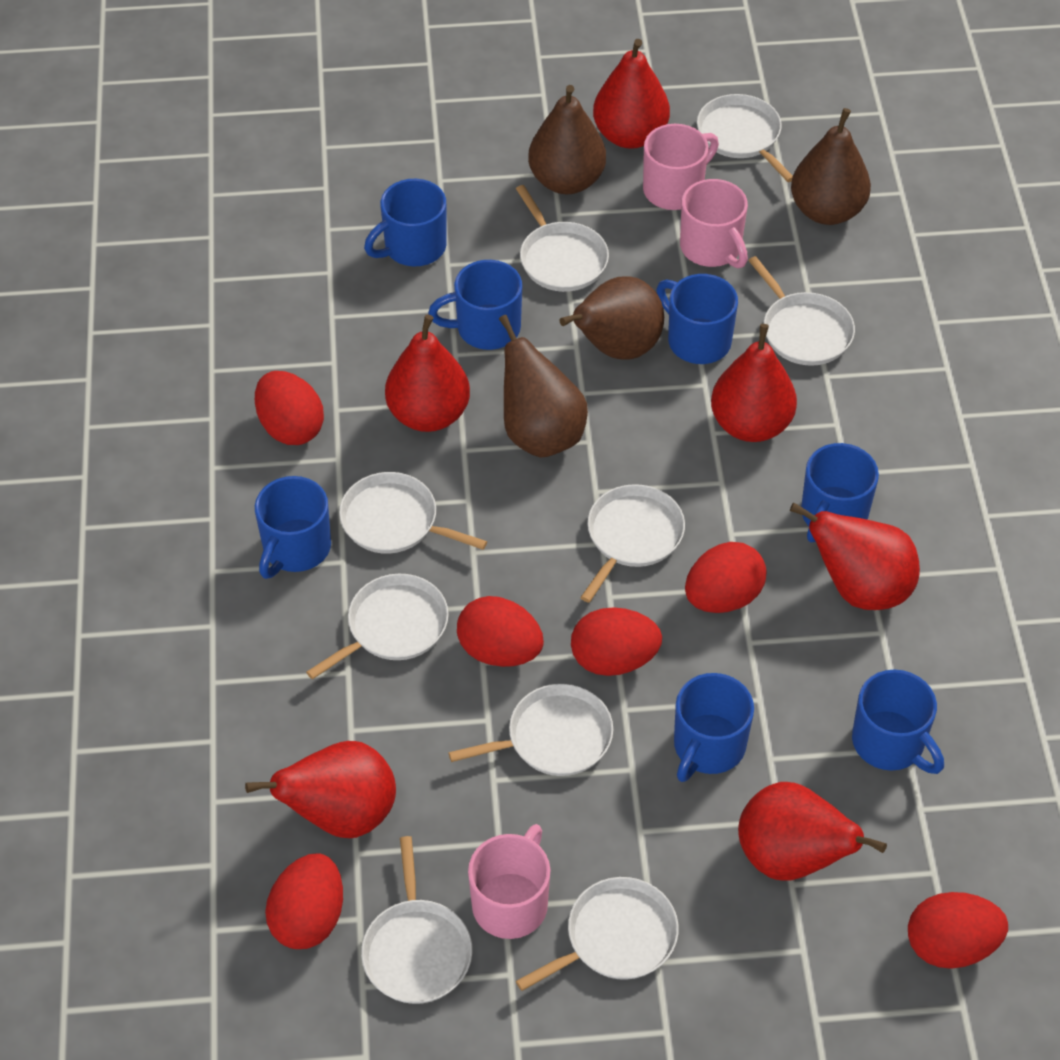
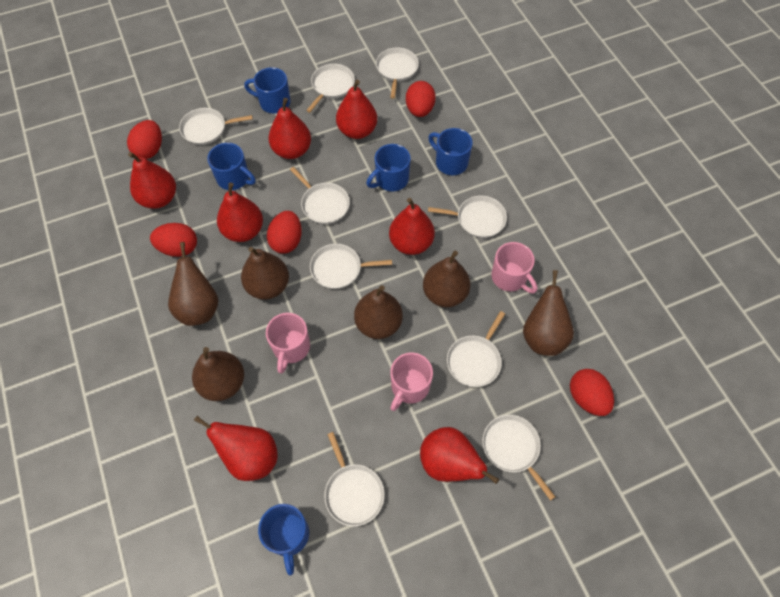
blue mug: [255,476,331,579] [364,179,447,267] [428,260,522,350] [656,274,738,364] [674,673,754,782] [801,443,879,543] [852,670,944,774] = 7 -> [207,143,256,190] [244,67,290,114] [258,504,309,576] [366,144,411,192] [428,128,473,175] = 5
brown pear: [499,315,588,458] [528,85,606,194] [559,276,664,360] [791,108,871,225] = 4 -> [168,242,218,326] [192,347,244,401] [241,247,289,300] [354,285,403,339] [423,251,471,307] [523,270,574,356] = 6
red egg: [255,371,324,445] [265,853,343,949] [457,596,544,667] [571,607,662,676] [685,542,766,613] [908,892,1008,969] = 6 -> [127,120,162,159] [150,223,197,257] [267,211,302,253] [406,81,436,117] [570,369,614,416] = 5
red pear: [245,741,396,838] [385,314,470,432] [593,39,670,149] [711,324,797,442] [738,782,887,881] [790,502,920,610] = 6 -> [128,152,176,209] [194,416,278,481] [217,183,263,242] [269,98,311,159] [336,80,377,139] [389,198,435,255] [420,427,499,484] = 7

